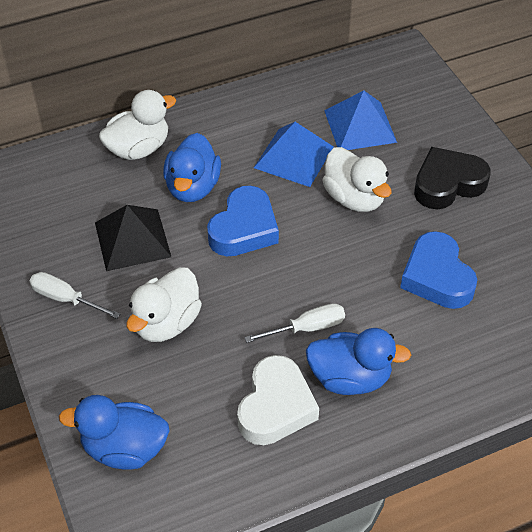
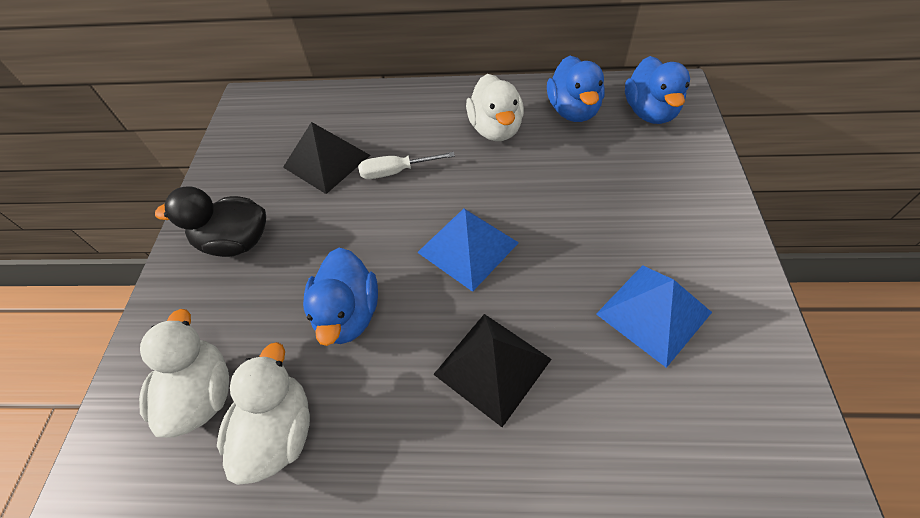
black duck: none = 0 -> [155,186,266,257] = 1
black heart: [414,147,491,209] = 1 -> none = 0
black pyramid: [95,205,171,271] = 1 -> [283,122,371,194] [433,314,552,427] = 2
blue heart: [207,186,279,256] [400,231,477,309] = 2 -> none = 0
white heart: [237,355,319,445] = 1 -> none = 0
white screwdriver: [30,272,120,319] [244,303,345,343] = 2 -> [358,152,455,179] = 1

